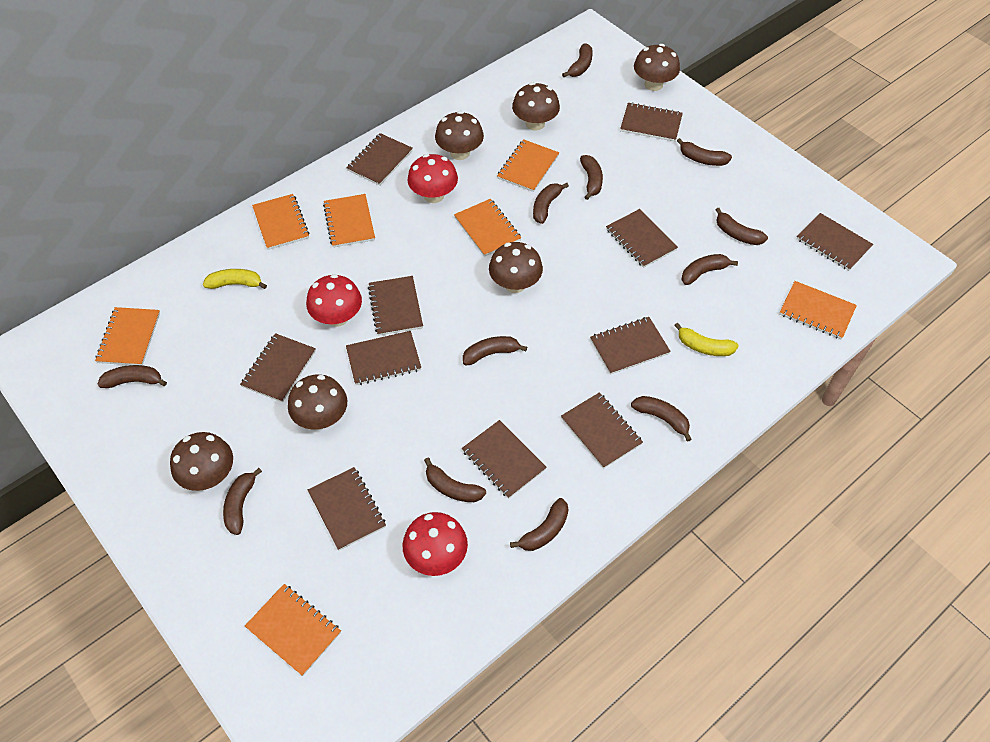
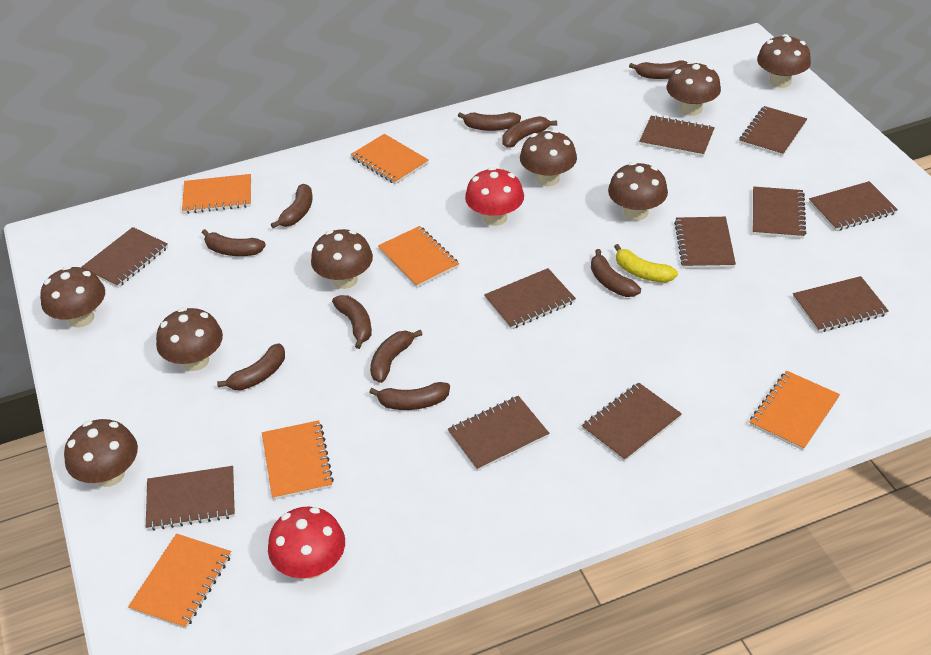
brown banana: [97,365,167,388] [223,468,262,535] [424,458,486,502] [463,336,527,365] [510,498,568,551] [533,183,569,224] [562,43,593,77] [580,155,603,200] [631,396,692,442] [677,138,732,166] [682,254,738,285] [715,208,768,245] = 12 -> [202,229,266,256] [217,343,285,390] [271,184,313,228] [332,295,372,349] [369,382,450,410] [370,330,423,383] [458,112,521,131] [502,116,557,148] [591,249,641,297] [629,60,688,79] = 10
brown mushroom: [170,432,233,491] [288,374,347,430] [435,111,484,160] [489,242,543,293] [512,82,560,131] [634,44,680,91] = 6 -> [40,266,105,328] [64,419,138,487] [156,308,223,371] [311,229,373,289] [520,130,577,186] [608,162,668,220] [667,61,721,116] [757,34,811,88] = 8
orange notebook: [95,307,160,365] [245,584,341,676] [252,194,309,250] [323,194,375,248] [454,199,522,257] [497,139,559,192] [779,281,857,339] = 7 -> [128,534,231,629] [182,174,251,214] [262,420,334,500] [351,134,429,185] [378,226,459,288] [750,371,840,450] = 6
red mushroom: [306,274,362,327] [403,512,468,576] [407,154,458,203] = 3 -> [268,507,345,579] [465,167,524,226] = 2
yellow banana: [203,269,267,289] [674,323,739,356] = 2 -> [614,244,678,283] = 1

